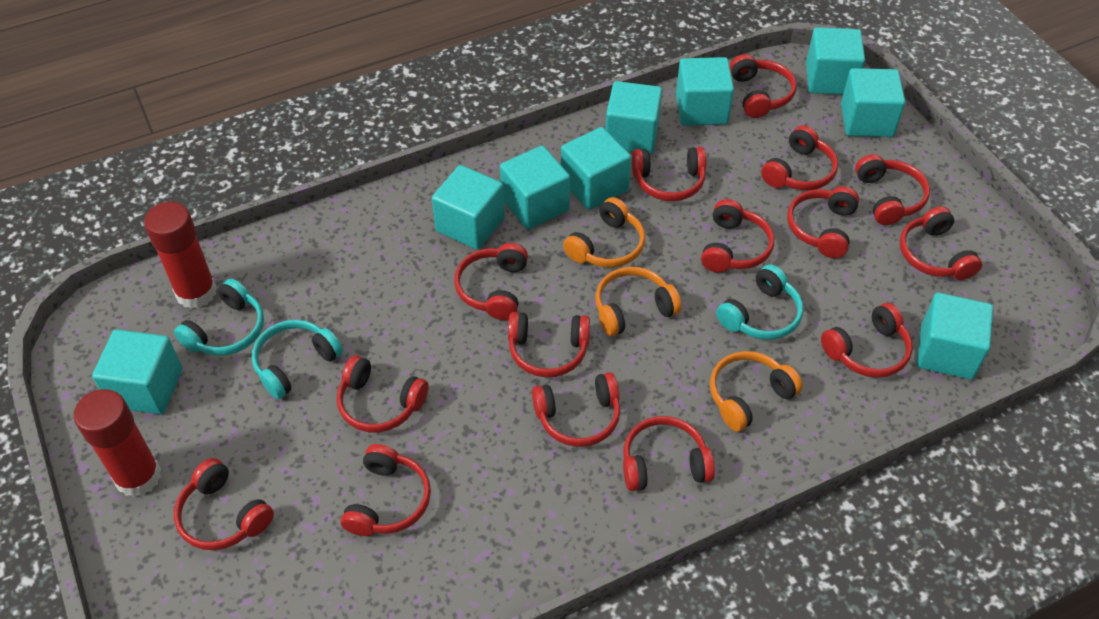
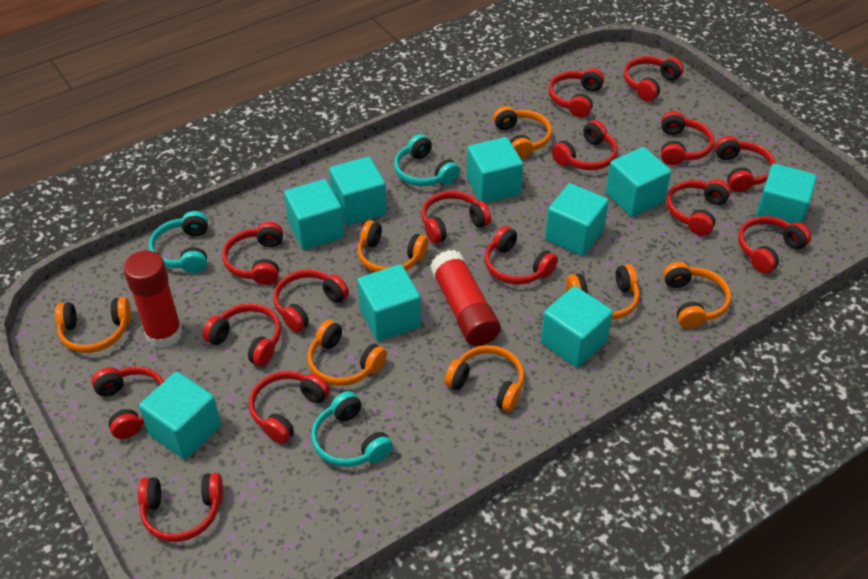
orange headphones: [563,197,645,268] [595,267,682,336] [710,351,803,432] = 3 -> [55,297,131,353] [308,320,387,386] [357,220,428,272] [445,345,524,412] [493,106,552,159] [566,264,639,320] [663,262,731,328] = 7

